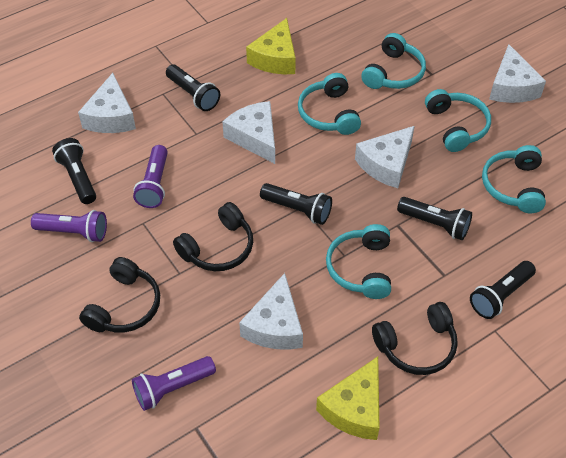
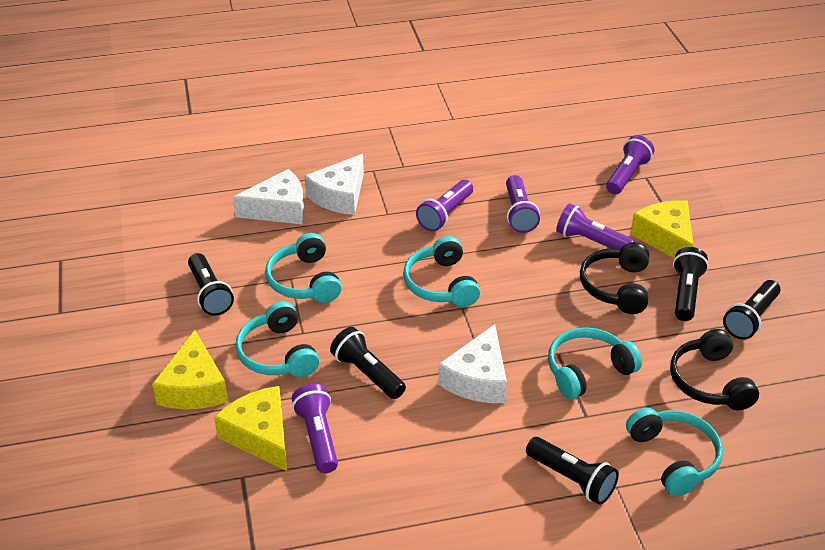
black headphones: [79,257,160,332] [173,202,253,271] [372,302,458,375] = 3 -> [580,242,649,314] [670,329,759,410] = 2
purple flashlight: [31,210,107,242] [132,356,216,411] [133,145,168,208] = 3 -> [292,384,338,473] [416,180,473,232] [506,175,540,233] [556,203,635,249] [606,135,654,195] = 5
white cheese: [78,73,136,133] [222,101,275,164] [239,273,303,350] [355,126,414,188] [489,44,546,103] = 5 -> [233,169,304,225] [305,154,364,215] [438,324,507,403] = 3
yellow cheese: [246,18,296,74] [316,357,379,440] = 2 -> [152,330,228,409] [214,386,287,471] [630,200,694,258] = 3

